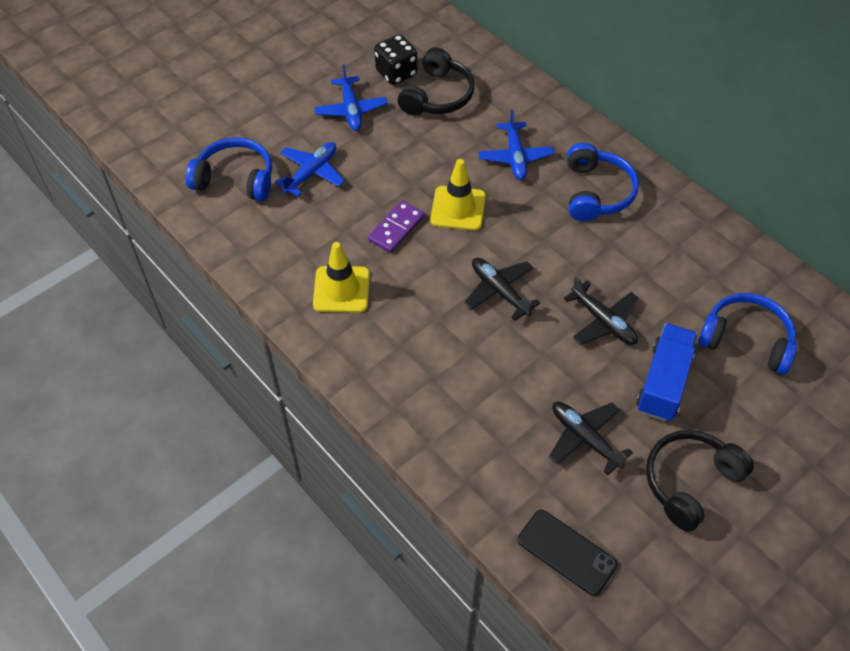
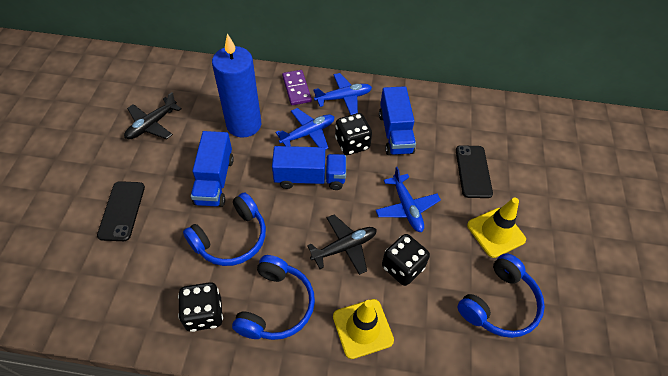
black dice: [374,35,417,85] = 1 -> [178,282,223,332] [335,113,372,155] [382,234,430,286] = 3
black headphones: [398,47,474,116] [646,430,754,532] = 2 -> none = 0
black phone: [517,510,618,596] = 1 -> [97,181,145,241] [456,145,493,198] = 2
black plane: [464,258,540,320] [549,402,633,475] [563,277,639,345] = 3 -> [124,92,182,139] [307,214,377,275] = 2
blue candle: none = 0 -> [212,33,261,138] = 1
blue truck: [636,323,698,421] = 1 -> [191,131,234,207] [272,146,346,190] [379,86,416,155] = 3

